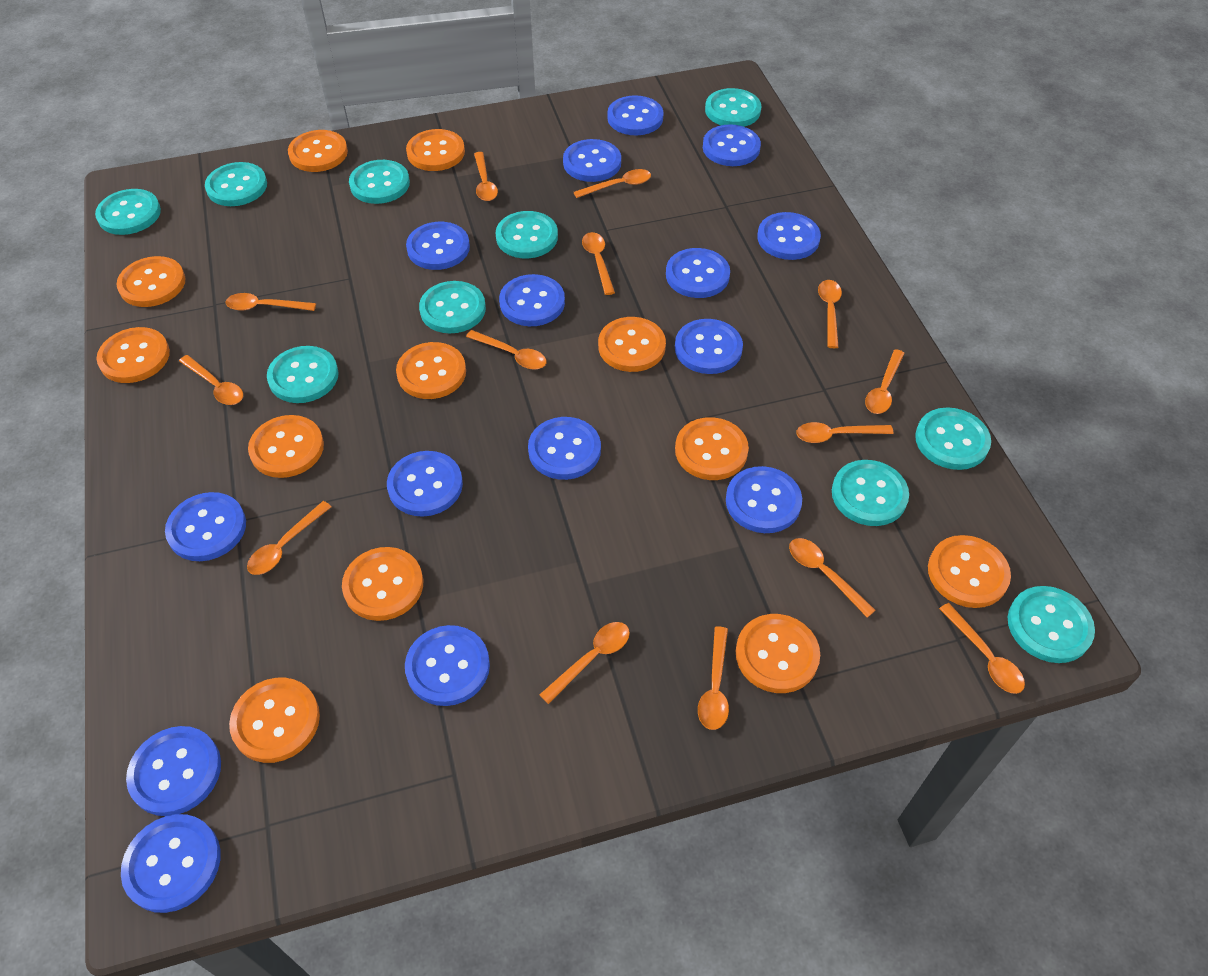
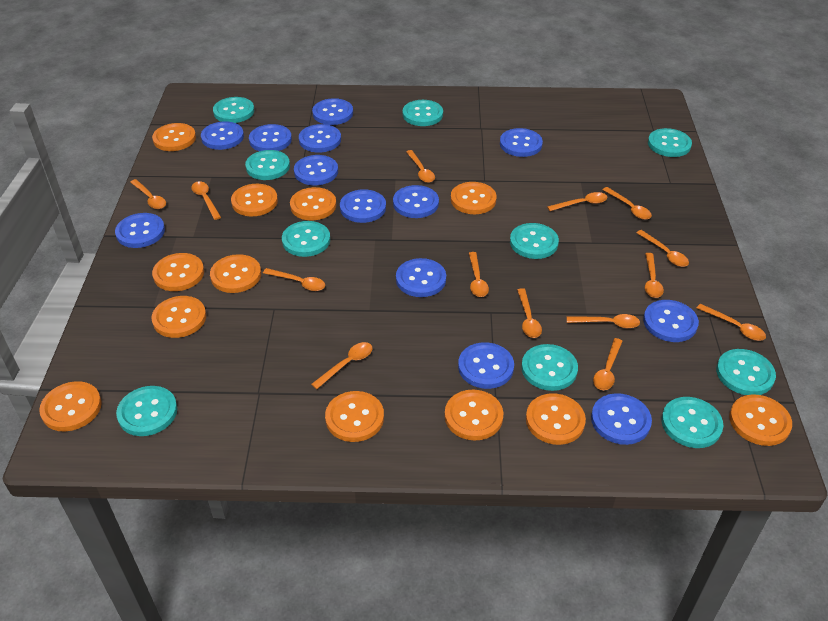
blue button: [121,814,221,913] [126,726,221,816] [165,492,246,561] [387,451,463,517] [405,625,490,706] [406,222,470,270] [499,274,565,326] [528,417,601,480] [563,139,621,182] [607,95,664,135] [666,248,730,298] [675,319,743,374] [703,124,761,166] [726,466,802,533] [757,212,821,260] = 15 -> [115,213,165,248] [201,121,244,150] [249,124,292,151] [294,155,338,185] [299,124,341,153] [312,98,353,125] [340,189,386,223] [393,185,439,218] [396,258,446,297] [458,342,514,389] [500,128,543,157] [591,393,652,445] [643,300,699,342] = 13

